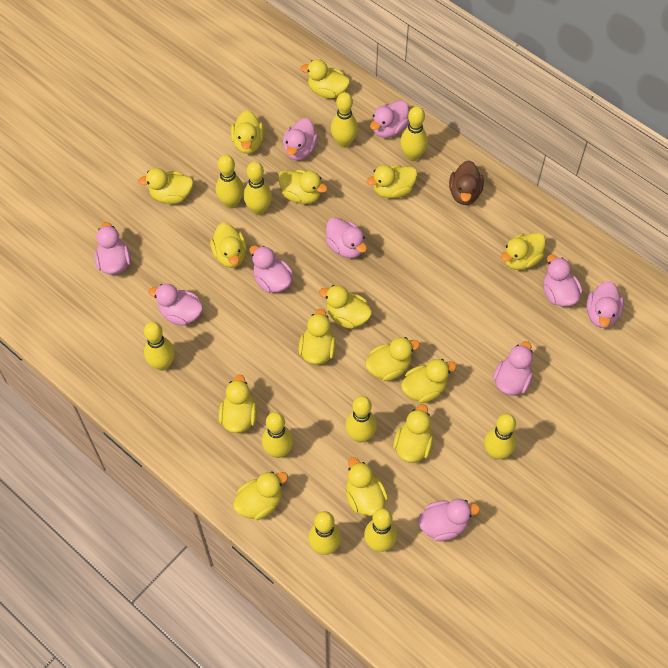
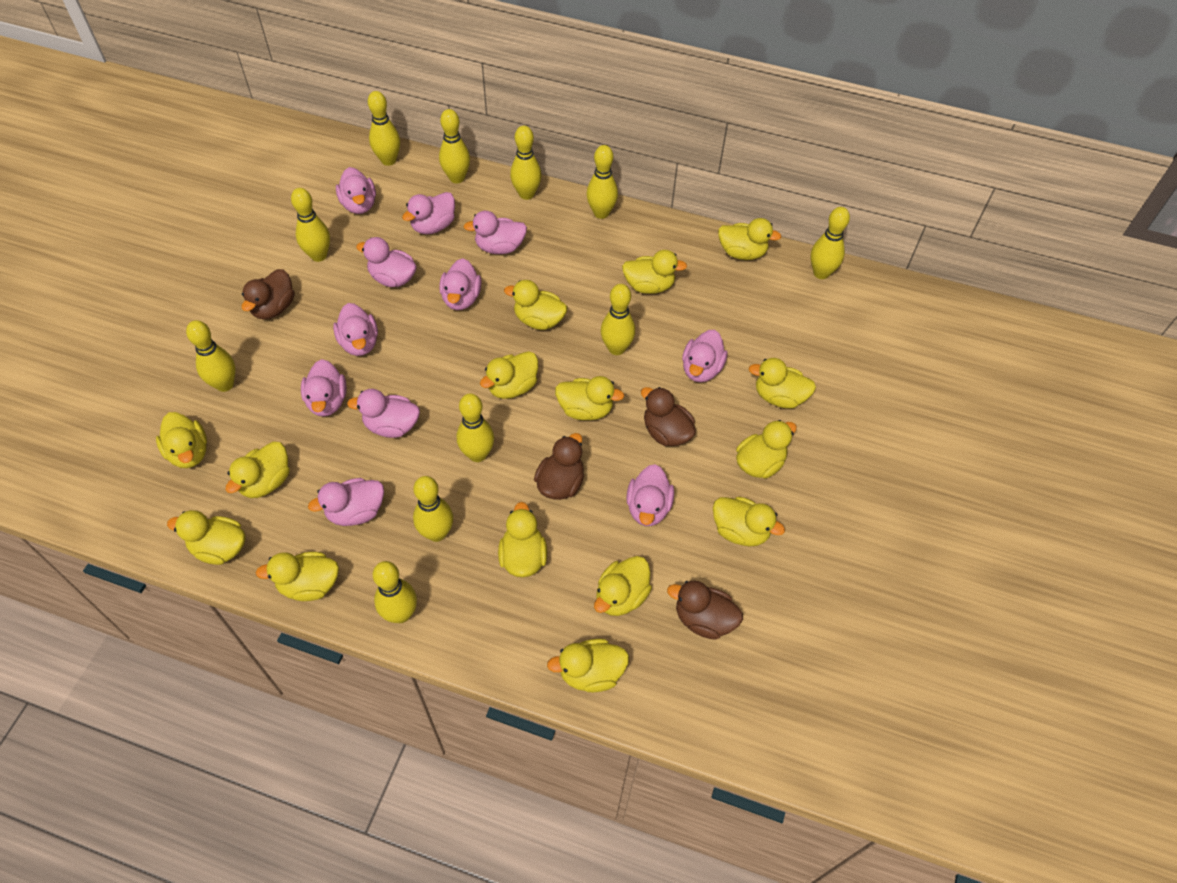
brown duck: [449,161,484,205] = 1 -> [242,269,294,319] [534,433,584,500] [641,387,696,446] [667,581,743,640] = 4
pink duck: [94,222,131,275] [148,283,203,326] [250,246,293,293] [283,118,318,160] [325,217,367,258] [370,100,409,138] [418,499,480,541] [493,341,533,396] [543,254,582,307] [586,281,624,328] = 10 -> [301,359,347,417] [308,478,384,526] [333,303,378,356] [336,167,376,214] [347,389,420,438] [356,237,417,287] [402,192,455,234] [439,258,482,310] [464,211,527,254] [626,464,674,526] [682,330,728,382] = 11
yellow bowling pin: [144,322,175,371] [216,155,244,209] [244,162,272,215] [262,412,293,458] [308,511,341,555] [331,92,358,148] [345,396,377,442] [364,508,397,552] [400,106,428,161] [484,413,516,460] = 10 -> [186,320,235,392] [291,188,330,262] [368,91,400,166] [373,561,417,623] [413,476,453,542] [439,109,470,184] [457,394,494,462] [510,126,541,200] [586,145,618,219] [601,284,635,355] [811,207,850,279] = 11

